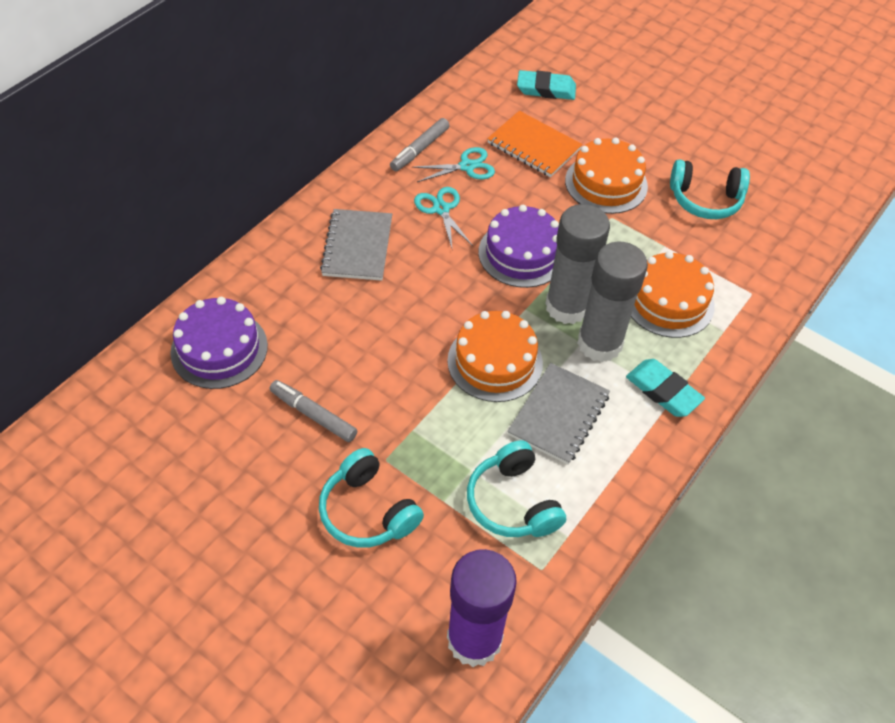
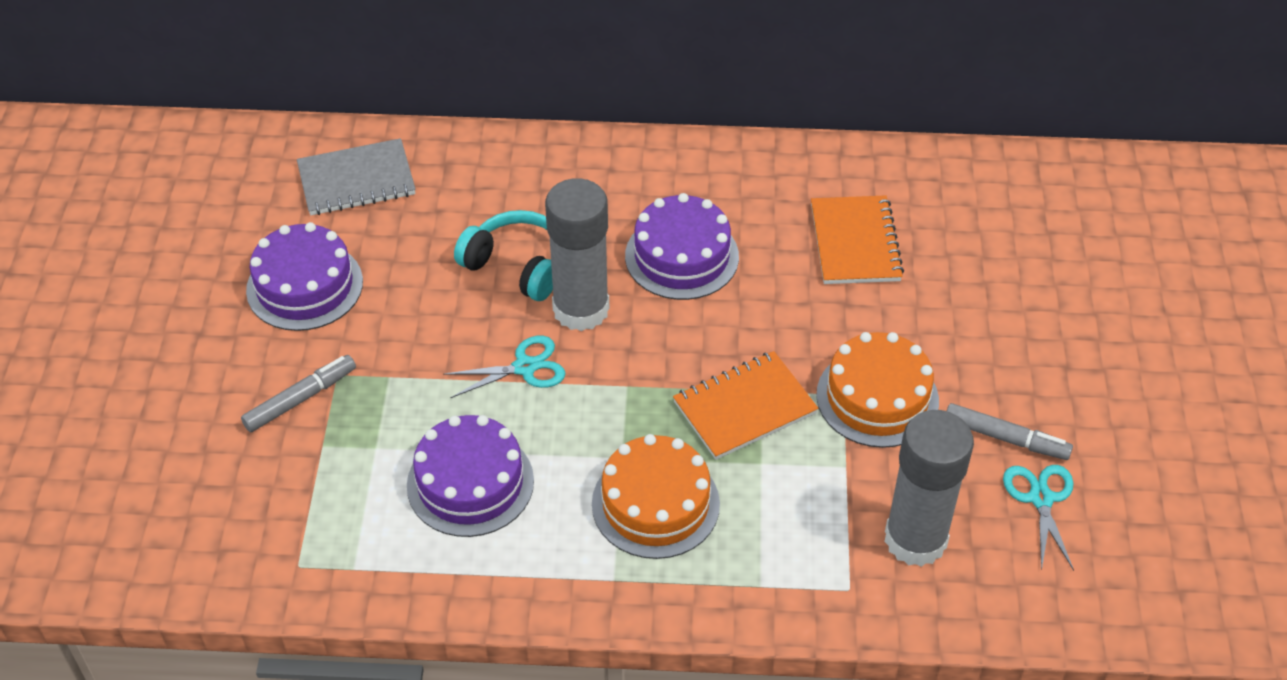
grey notebook: [320,209,392,281] [507,363,610,464] = 2 -> [297,138,416,215] = 1
orange cake: [447,311,543,402] [565,137,648,214] [631,251,715,338] = 3 -> [592,434,720,559] [816,332,939,448] = 2
orange notebook: [487,111,583,177] = 1 -> [673,351,819,460] [811,195,904,284] = 2
purple cake: [170,297,268,389] [479,205,559,288] = 2 -> [246,222,363,331] [407,415,534,537] [625,193,739,300] = 3
purple glue stick: [447,549,517,667] = 1 -> none = 0
turquoise eraser: [517,70,576,100] [626,359,705,417] = 2 -> none = 0
turquoise headphones: [319,448,424,548] [467,440,566,537] [670,160,750,219] = 3 -> [454,210,553,301] = 1

